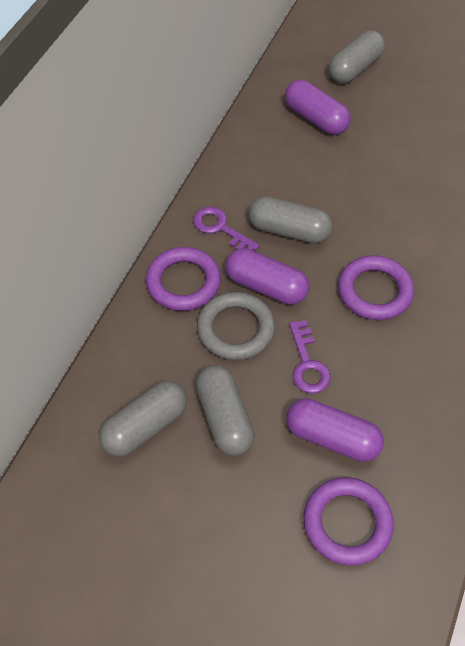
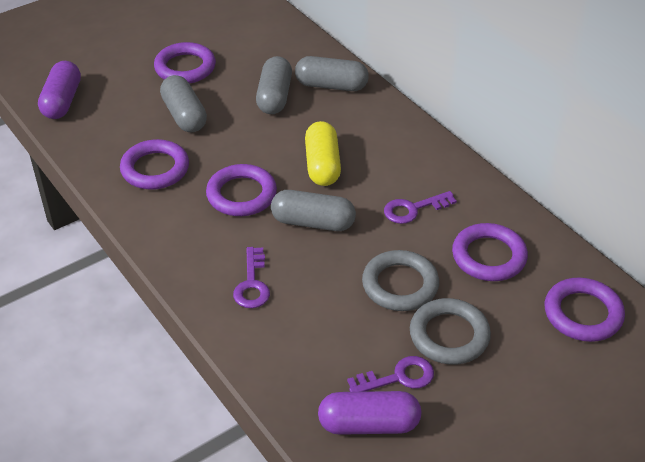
grey ring: [197,292,275,360] = 1 -> [362,250,439,311] [410,298,491,365] = 2
purple capsule: [225,248,309,305] [285,80,351,135] [286,398,384,462] = 3 -> [38,61,81,119] [318,391,421,435] = 2
purple key: [193,207,259,251] [289,320,331,394] = 2 -> [233,247,270,308] [347,356,434,392] [384,191,457,224] = 3
purple ring: [146,247,221,311] [303,477,394,566] [338,255,414,320] = 3 -> [120,139,189,190] [154,42,216,84] [206,164,277,216] [452,223,528,281] [544,277,625,342] = 5
yellow capsule: none = 0 -> [305,121,341,186] = 1

